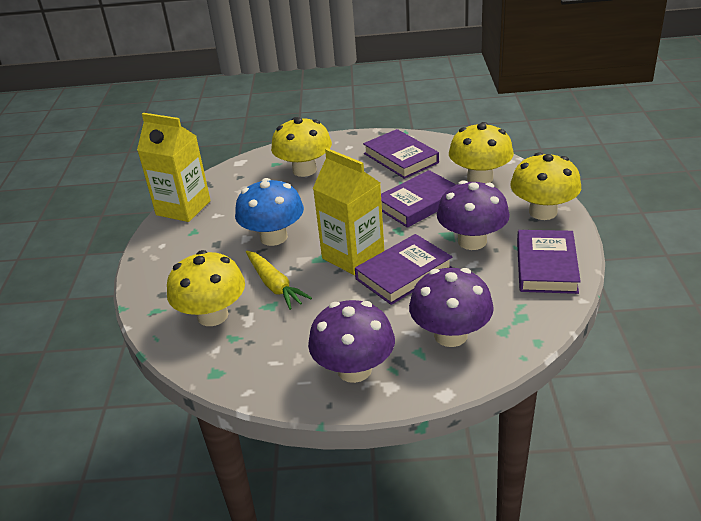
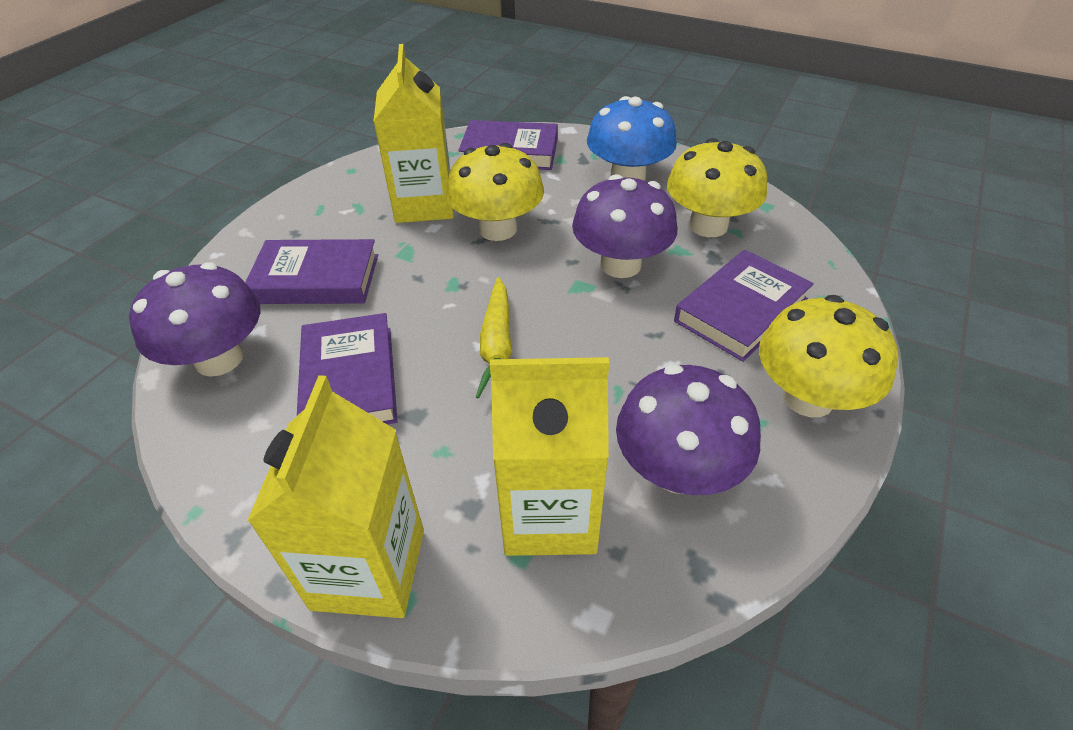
yellow carton: [137,113,211,222] [313,148,384,275] = 2 -> [247,375,424,618] [373,44,454,223] [490,357,609,556] = 3
yellow mushroom: [167,250,245,326] [271,117,332,177] [449,122,514,183] [510,152,581,220] = 4 -> [446,143,544,241] [667,138,767,237] [759,295,898,417] = 3

